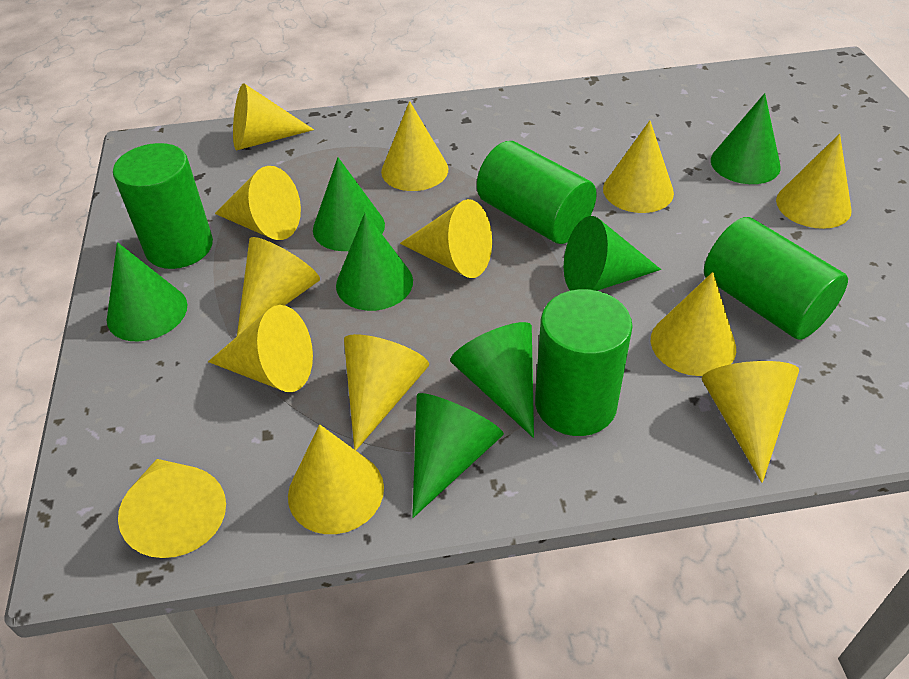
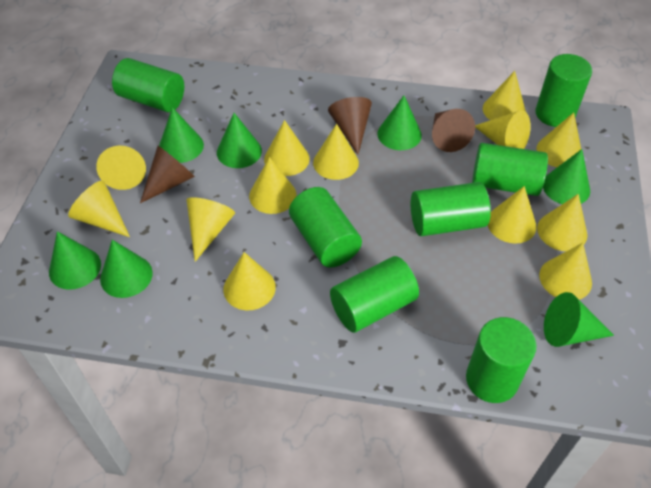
brown cone: none = 0 -> [140,146,195,203] [328,97,372,155] [432,109,475,152] = 3
green cylinder: [113,143,213,269] [477,141,597,244] [535,289,633,436] [704,217,848,340] = 4 -> [112,58,184,112] [289,187,362,268] [330,256,419,333] [411,182,491,236] [466,317,536,403] [472,143,548,196] [535,54,592,127] = 7

